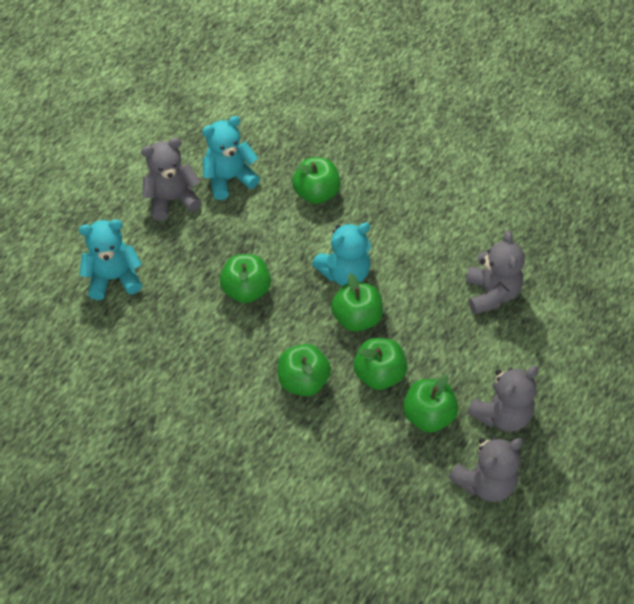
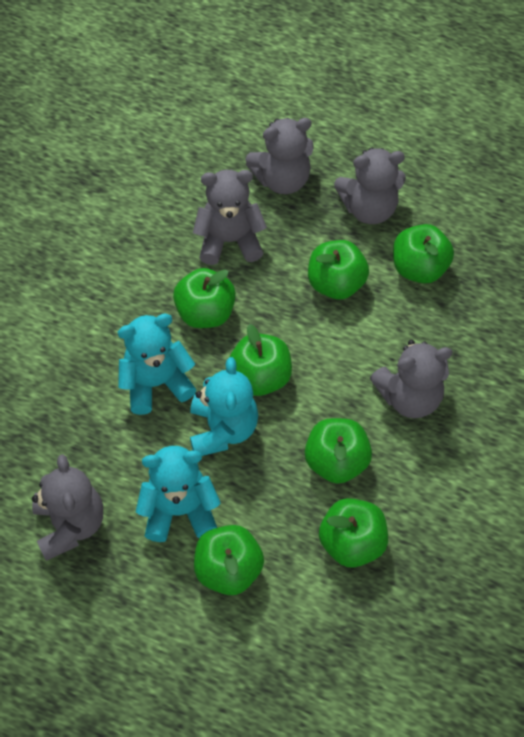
green apple: [220,254,271,303] [278,344,331,396] [292,157,341,204] [331,273,383,332] [353,338,407,390] [403,374,458,433] = 6 -> [173,268,236,328] [194,525,264,595] [230,324,292,396] [305,418,372,484] [308,240,369,299] [319,498,388,568] [393,224,454,283] = 7
grey teddy bear: [141,138,202,221] [449,437,523,502] [466,231,525,315] [467,366,538,432] = 4 -> [32,454,103,561] [193,170,267,265] [245,118,314,194] [334,147,406,224] [370,340,453,419] = 5

